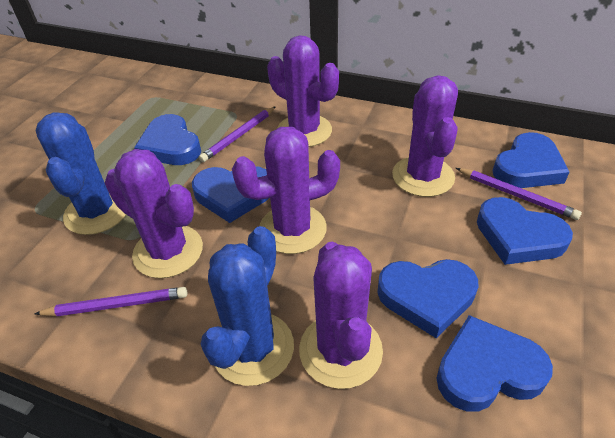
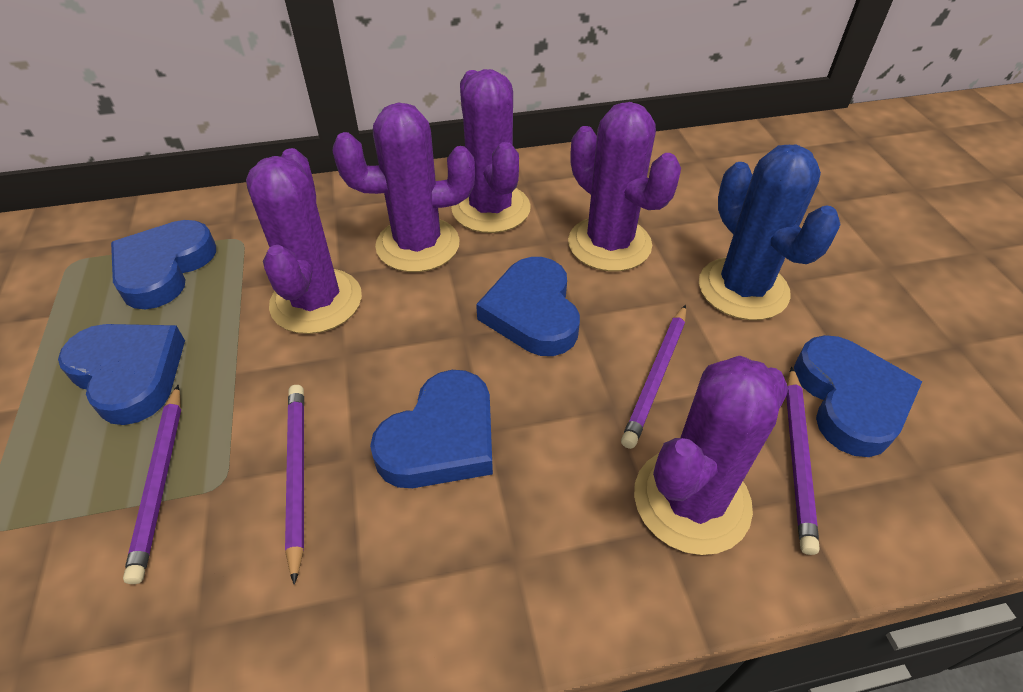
blue cactus: [36,112,126,235] [201,226,294,386] = 2 -> [699,145,841,320] = 1
blue heart: [134,114,201,165] [192,166,269,223] [377,259,479,338] [436,315,553,412] [477,197,573,265] [493,132,569,188] = 6 -> [58,324,185,425] [111,220,216,310] [370,370,493,488] [476,257,580,356] [794,335,922,457] = 5
purple pencil: [34,287,187,316] [199,106,276,162] [456,168,582,220] = 3 -> [123,385,181,584] [285,385,304,585] [621,305,686,449] [786,367,820,555] = 4

